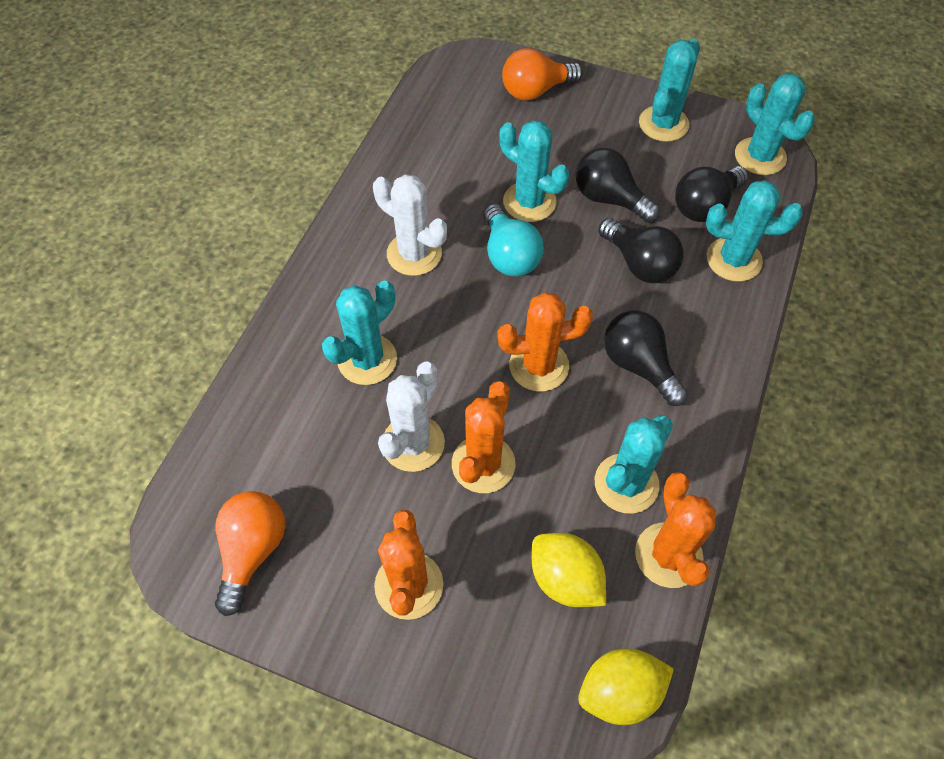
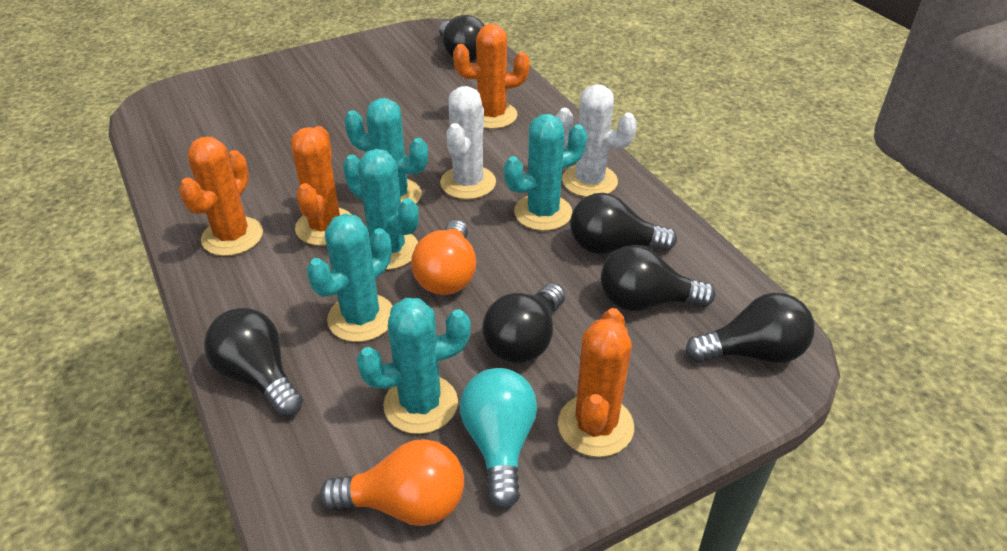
black light bulb: [576,148,660,223] [598,218,684,283] [604,310,688,406] [675,166,748,222] = 4 -> [204,308,303,417] [439,15,485,62] [482,283,565,364] [570,193,677,254] [601,245,715,311] [686,293,814,363] = 6
turquoise cactus: [322,281,397,385] [499,120,569,222] [595,416,673,514] [639,39,700,142] [706,180,802,282] [735,73,815,175] = 6 -> [307,214,393,342] [343,149,419,270] [344,98,428,204] [356,298,471,434] [504,114,587,231] = 5
yellow lemon: [532,533,606,607] [578,648,674,725] = 2 -> none = 0

